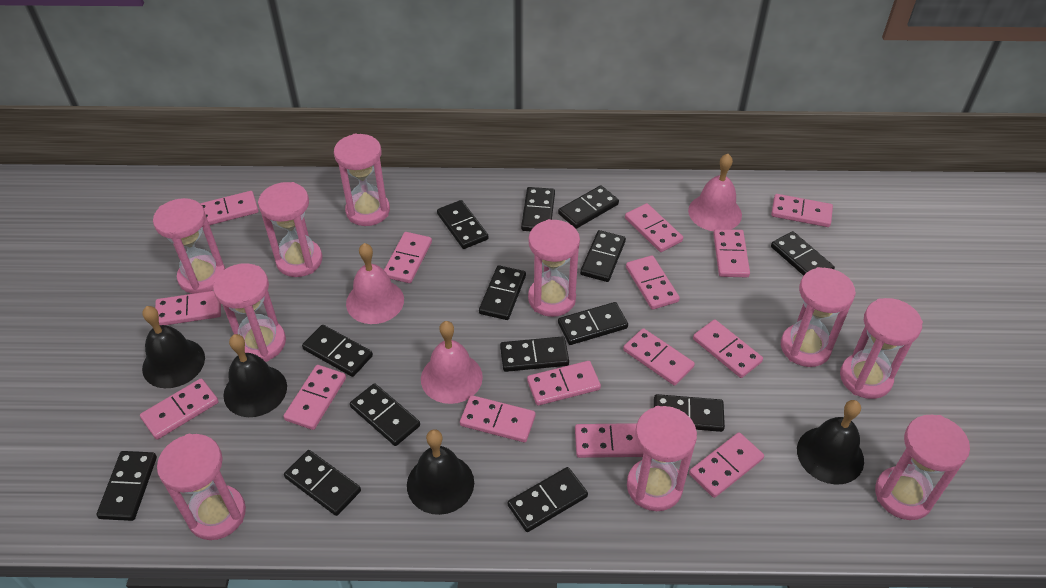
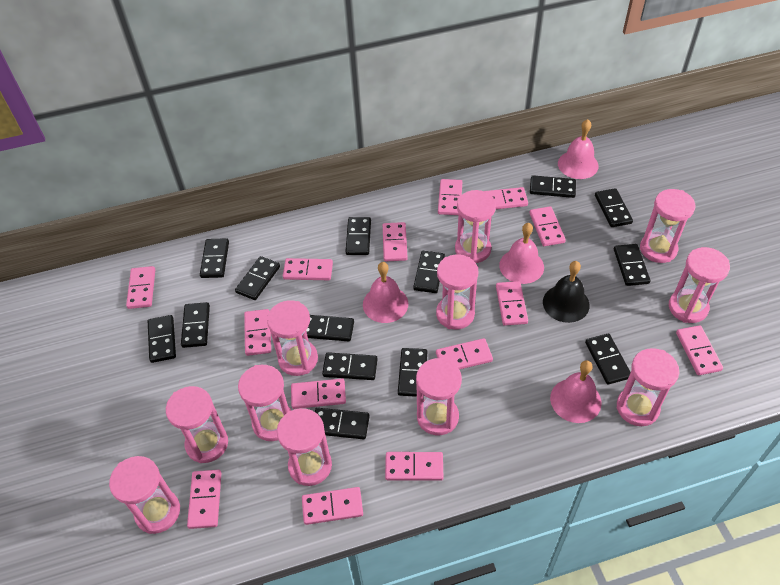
black bell: [142,306,205,388] [224,334,287,417] [407,429,474,515] [797,400,864,485] = 4 -> [543,261,590,323] = 1
pink bell: [346,243,404,324] [421,321,483,404] [688,154,742,231] = 3 -> [363,262,408,323] [499,223,544,284] [550,360,601,423] [558,119,599,179] = 4
pink domino: [140,378,219,440] [155,291,221,325] [200,191,259,225] [283,365,346,430] [384,232,432,283] [460,395,535,442] [527,361,601,406] [575,423,644,458] [623,328,695,386] [625,203,683,252] [626,255,680,310] [689,432,764,498] [693,319,763,378] [713,229,750,277] [771,194,833,227] = 15 -> [126,266,155,309] [187,470,221,529] [244,309,271,356] [283,258,333,280] [291,379,346,409] [302,487,363,525] [383,222,408,261] [385,452,443,481] [436,338,493,370] [438,179,462,215] [484,187,528,209] [496,281,528,326] [530,206,566,246] [676,325,723,375] = 14
pink hourglass: [153,198,225,294] [157,434,246,540] [213,263,286,362] [258,182,322,277] [334,133,390,226] [528,219,580,317] [627,406,697,511] [781,267,856,367] [840,298,923,399] [875,415,970,520] = 10 -> [109,456,180,534] [166,386,228,463] [238,365,291,441] [267,300,318,376] [277,408,332,486] [416,358,462,435] [436,255,478,329] [455,190,496,263] [617,348,679,426] [640,189,695,263] [669,247,730,323] = 11

